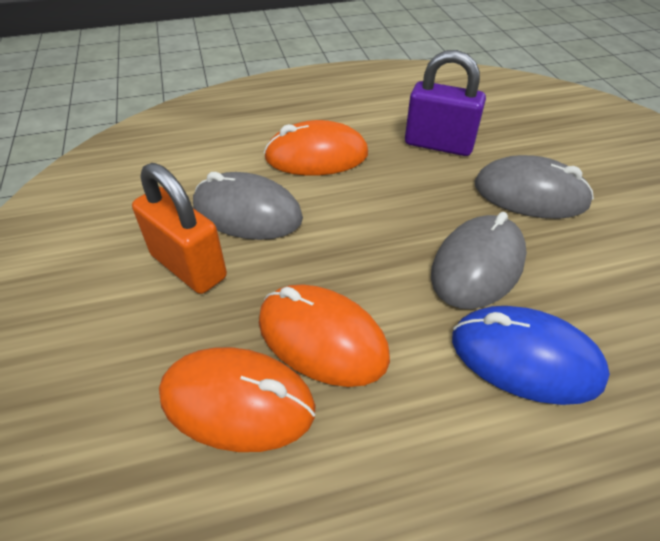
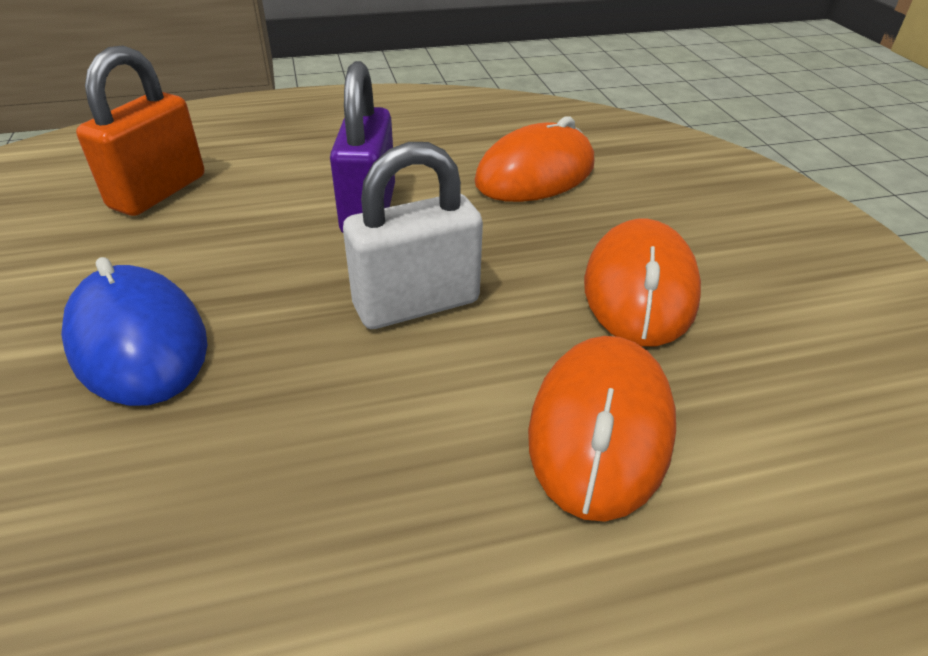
grey mouse: [193,172,303,240] [431,212,527,309] [474,155,594,219] = 3 -> none = 0
white padlock: none = 0 -> [343,142,483,329] = 1

